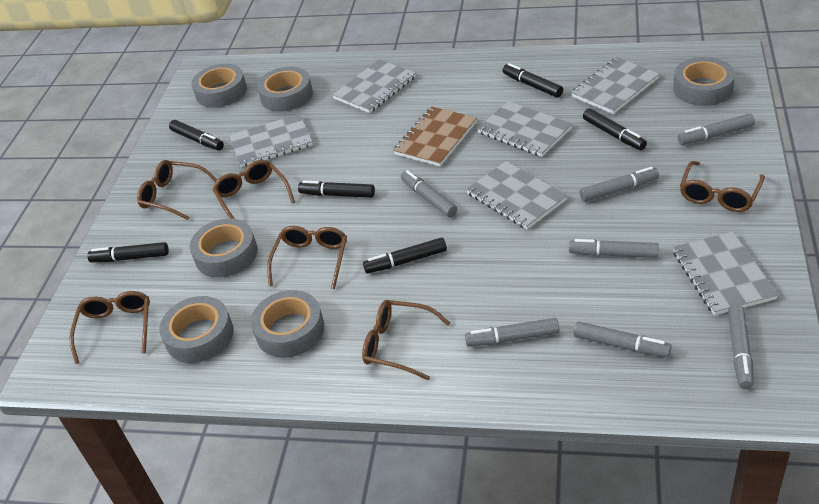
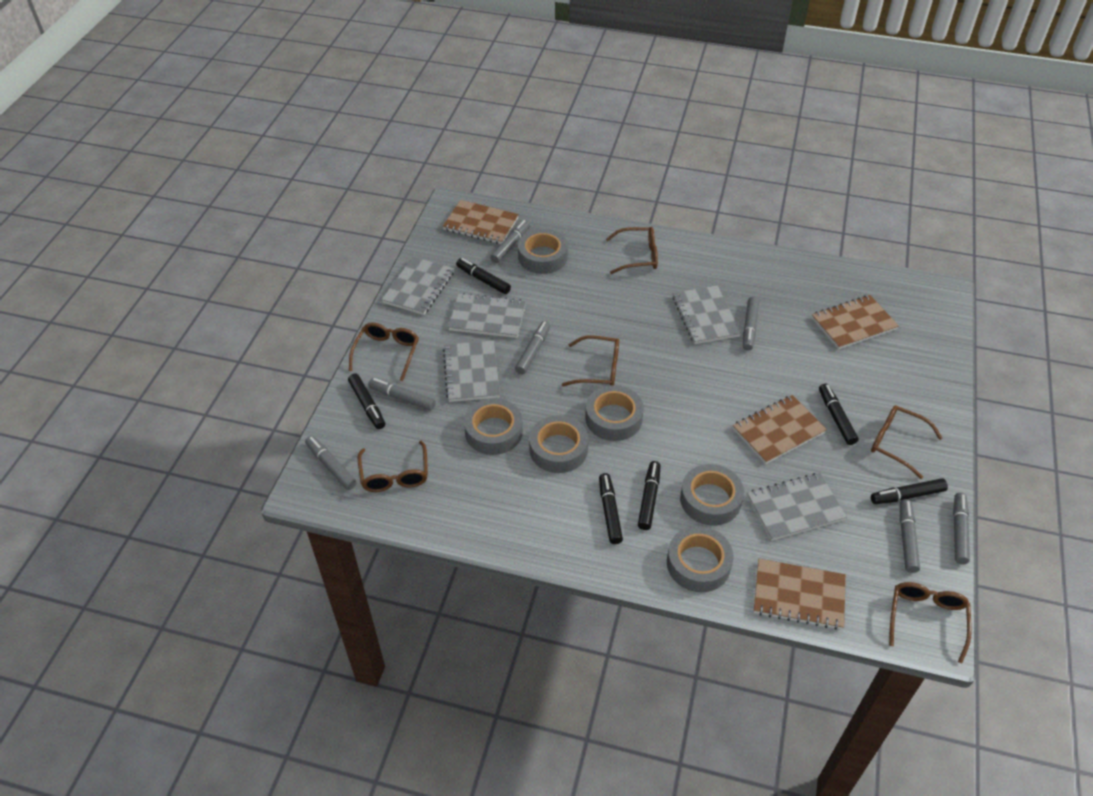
brown notebook: [393,106,477,167] = 1 -> [442,200,519,244] [733,395,827,464] [754,559,846,630] [812,295,899,350] = 4
grey notebook: [229,114,313,167] [332,59,416,113] [466,161,567,229] [477,101,572,157] [571,57,660,114] [673,232,778,315] = 6 -> [381,257,454,315] [443,340,500,402] [448,293,526,338] [673,285,741,344] [747,473,847,541] = 5

